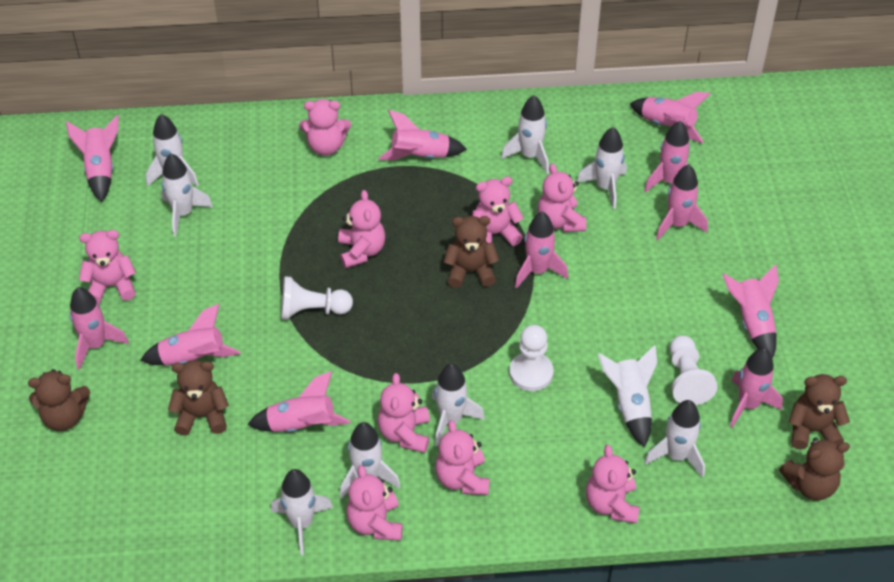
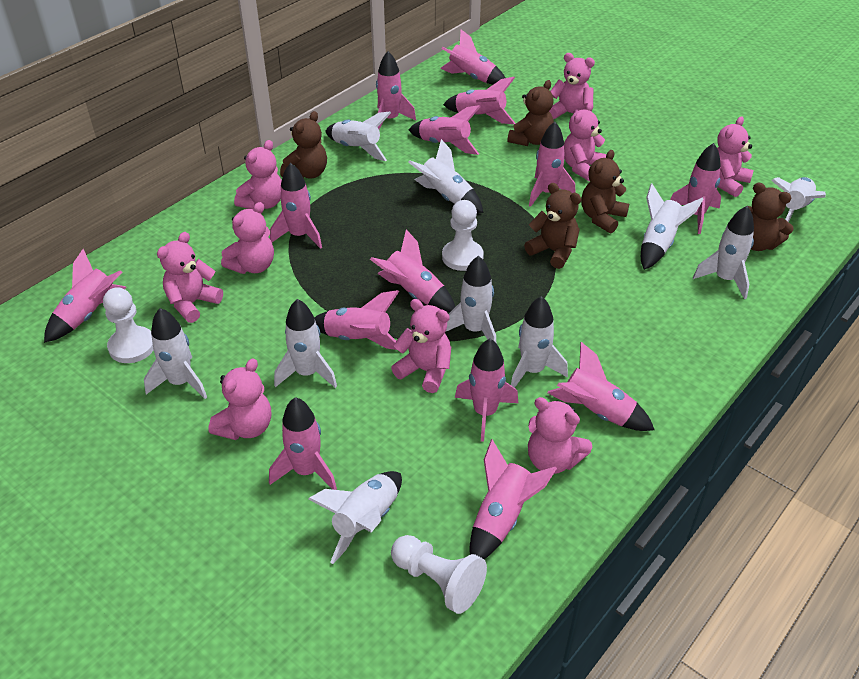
pink rocket: [66,115,119,203] [70,287,129,370] [141,303,240,366] [247,371,351,432] [379,110,467,160] [515,211,568,288] [630,92,711,144] [644,121,690,193] [656,164,708,240] [722,264,779,359] [730,348,783,428] = 11 -> [44,249,127,343] [269,397,337,490] [270,163,322,249] [314,290,399,350] [370,229,455,312] [376,51,416,129] [409,105,481,155] [440,29,505,85] [443,77,515,124] [455,338,518,442] [469,439,557,559] [529,122,575,207] [548,342,655,431] [670,143,721,234] = 14
white rocket: [146,114,199,187] [161,154,213,236] [271,469,333,555] [340,422,401,498] [432,364,485,446] [501,95,549,174] [577,127,627,209] [598,345,657,447] [644,400,705,478] = 9 -> [144,308,207,399] [274,299,337,388] [308,471,402,564] [325,112,391,161] [408,139,484,213] [446,256,496,342] [511,296,568,388] [641,183,703,270] [693,206,754,299] [771,177,826,222] = 10

